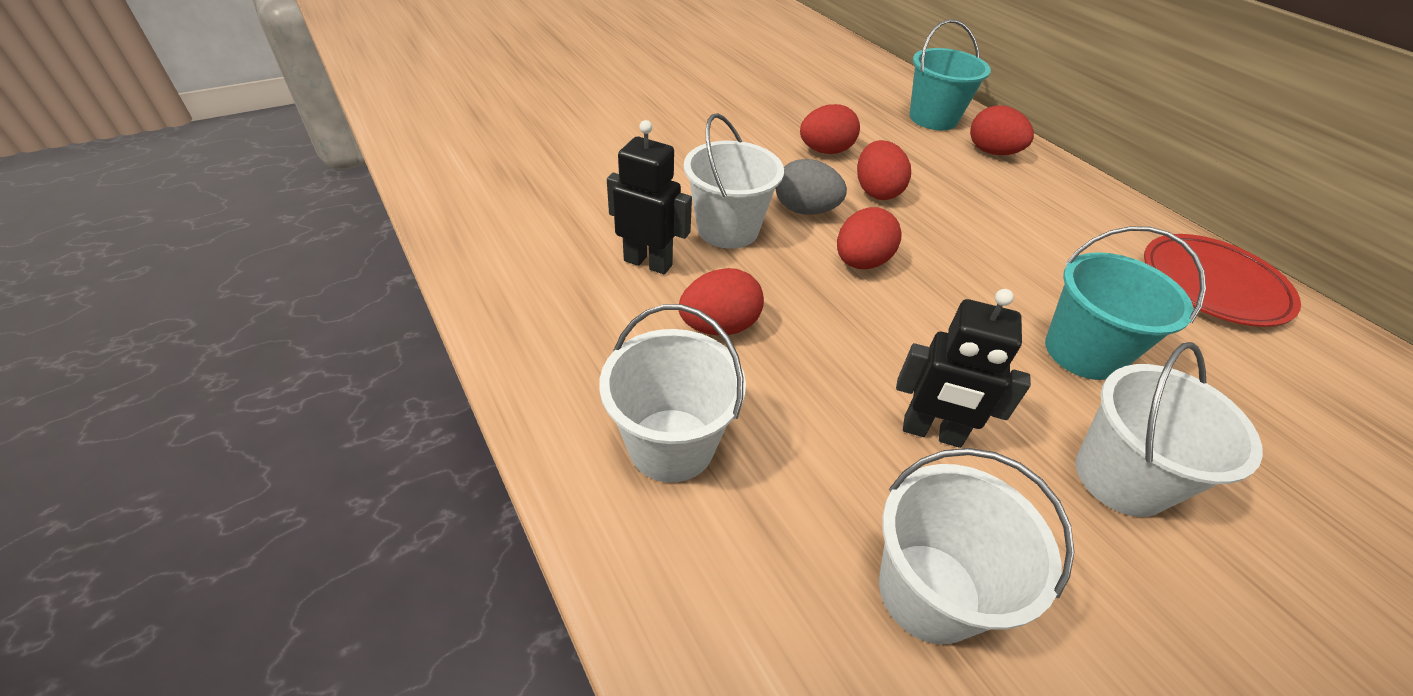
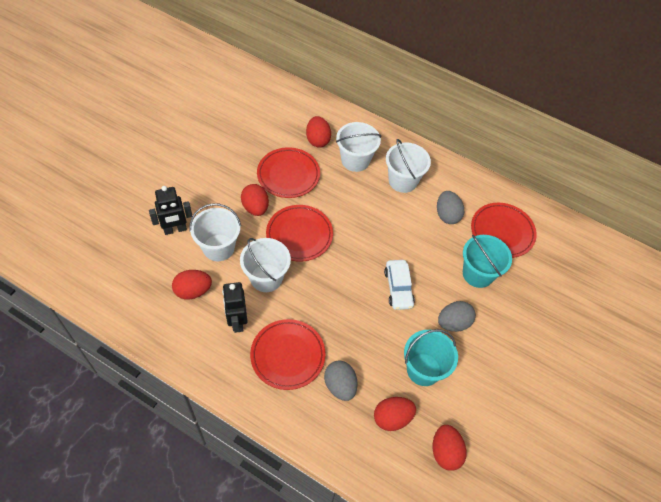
grey egg: [775,159,847,215] = 1 -> [324,360,358,401] [437,191,464,224] [438,301,476,332] = 3
red plate: [1144,234,1301,327] = 1 -> [250,319,326,390] [257,147,320,198] [266,205,333,262] [471,203,537,258] = 4
white car: none = 0 -> [384,260,415,310] = 1

